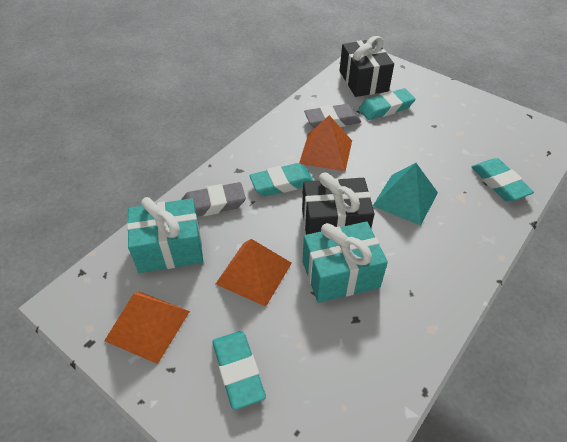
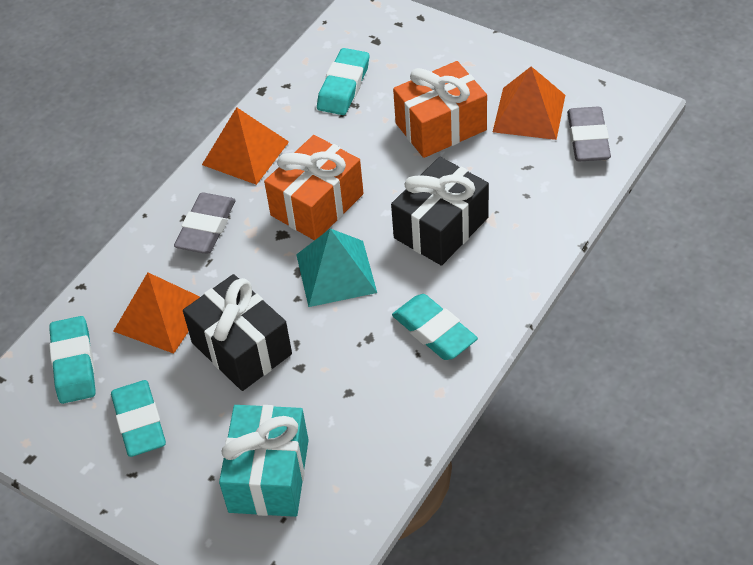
orange gift: none = 0 -> [264,135,364,241] [393,61,487,158] = 2
turquoise gift: [127,197,203,273] [302,221,388,303] = 2 -> [219,405,309,517] = 1

